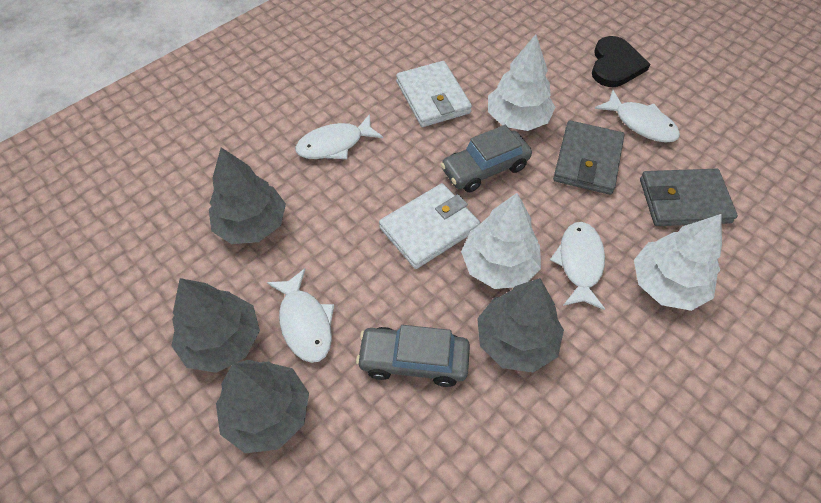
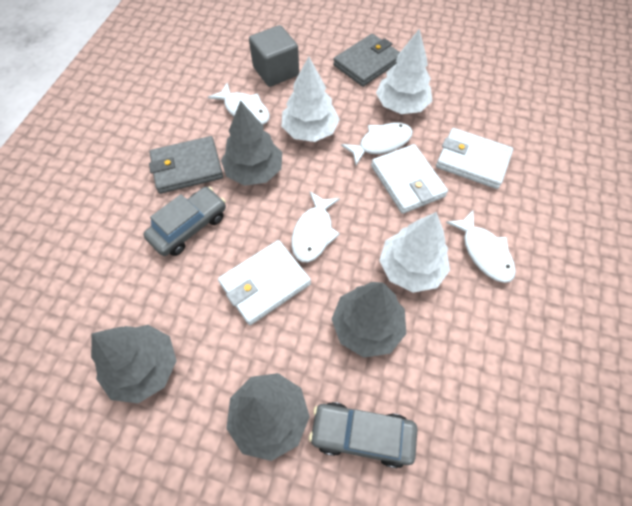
black heart: [592,36,650,87] = 1 -> none = 0
grey cube: none = 0 -> [249,25,299,87] = 1
white wallet: [379,183,480,269] [396,61,472,127] = 2 -> [218,240,311,325] [371,144,448,214] [436,128,513,189] = 3

